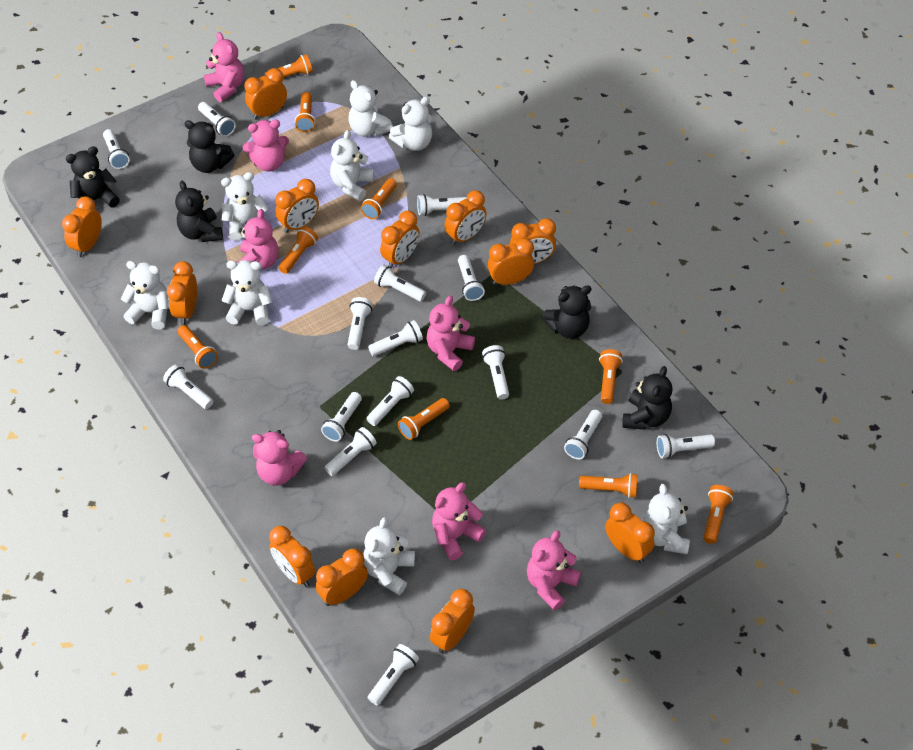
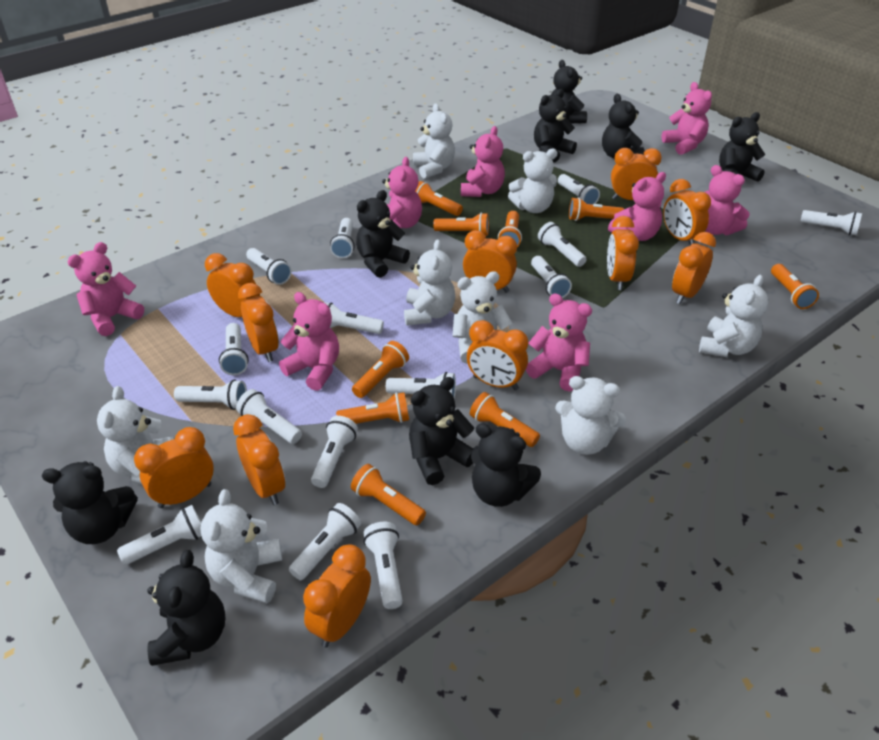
black teddy bear: [66,146,120,207] [175,181,223,242] [184,120,234,173] [542,285,592,339] [622,366,672,430] = 5 -> [42,461,138,544] [147,550,225,666] [356,190,410,278] [409,377,474,485] [471,423,541,507] [534,89,577,163] [551,60,587,124] [602,94,644,158] [719,112,765,182] = 9
orange clock: [62,196,102,257] [167,261,197,325] [245,68,287,120] [269,526,315,587] [275,179,319,233] [316,549,368,606] [380,211,420,269] [430,589,475,653] [444,190,487,245] [488,238,534,285] [510,218,556,264] [605,502,655,563] = 12 -> [134,427,214,508] [205,253,260,317] [233,414,285,505] [238,283,279,362] [303,544,371,648] [463,230,517,293] [467,320,528,390] [607,216,639,290] [611,148,662,200] [663,179,711,245] [672,232,716,304] = 11
pink teddy bear: [204,32,244,102] [236,209,279,269] [242,120,289,171] [252,430,307,486] [426,296,475,371] [432,482,486,560] [527,530,581,610] = 7 -> [68,242,144,336] [279,292,339,391] [382,157,422,228] [461,126,505,197] [526,293,592,391] [608,172,666,241] [661,82,712,155] [705,165,750,235] = 8

